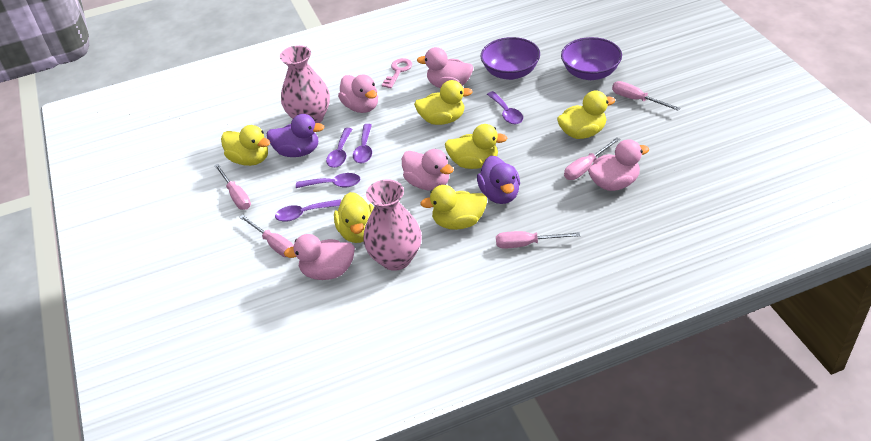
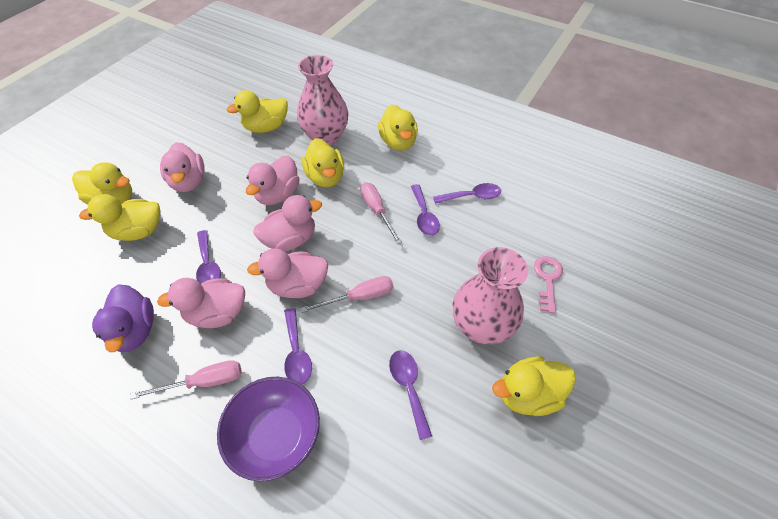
pink screwdriver: [214,164,251,210] [239,215,294,257] [496,231,580,249] [564,137,620,180] [612,81,680,111] = 5 -> [131,360,242,400] [301,276,393,313] [360,182,402,244] = 3
purple bowl: [481,37,540,80] [561,37,622,80] = 2 -> [217,377,320,481] = 1
purple duck: [267,114,325,157] [477,156,520,204] = 2 -> [92,284,154,352] = 1

